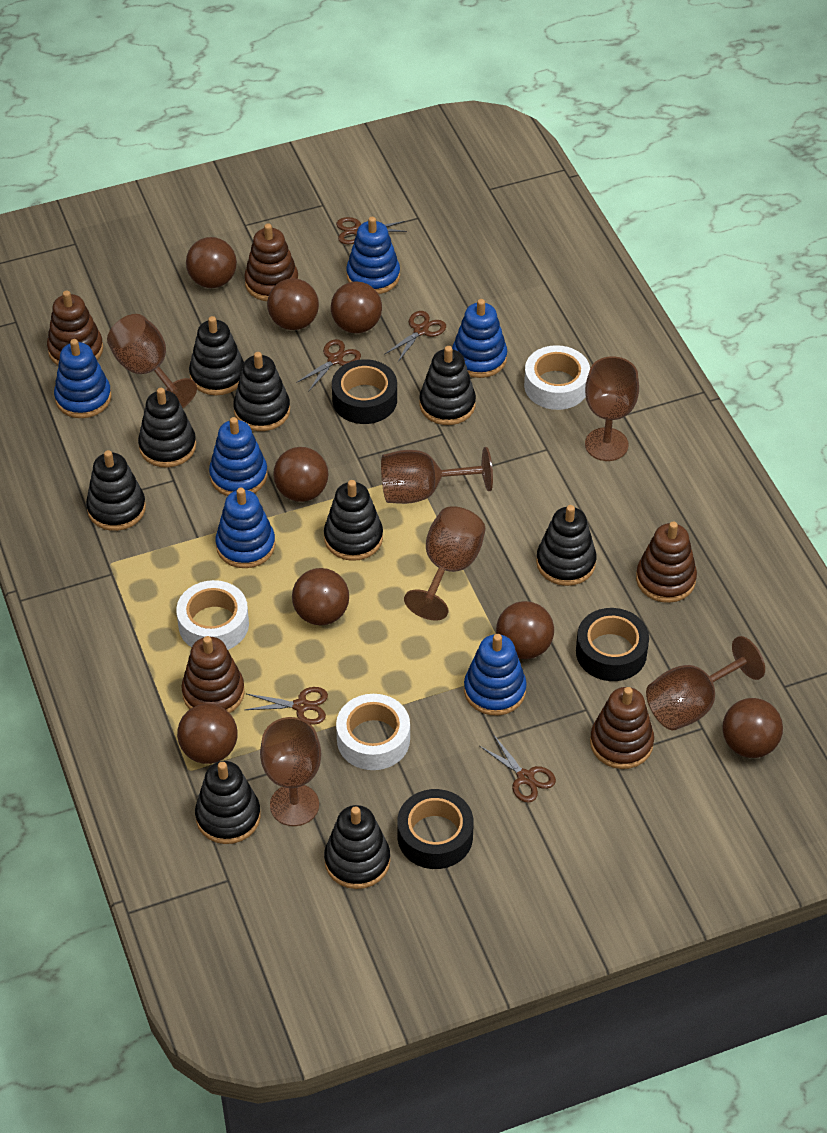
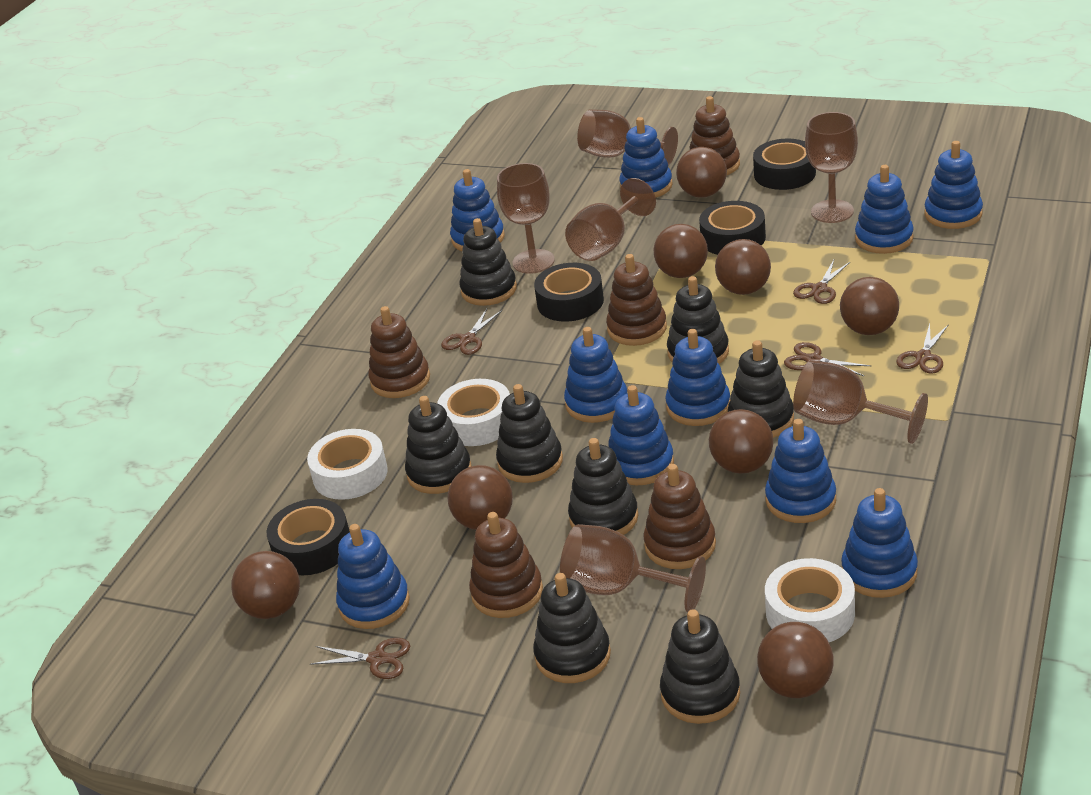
black stacking toy: [86,450,146,531] [138,388,196,467] [189,316,244,395] [195,761,261,844] [233,352,290,431] [324,480,383,561] [324,805,390,889] [419,346,476,425] [536,505,596,586] = 9 -> [405,396,471,494] [459,218,517,306] [496,384,563,483] [533,573,611,683] [568,438,638,535] [660,609,740,724] [667,276,729,364] [728,340,794,438] = 8
black tape: [332,359,397,424] [397,789,474,869] [576,608,649,681] = 3 -> [267,499,350,575] [534,263,604,321] [699,201,766,255] [753,139,816,190] = 4
blue stacking toy: [54,339,112,418] [209,417,268,496] [215,488,275,568] [346,217,400,294] [452,299,507,378] [464,634,527,715] = 6 -> [336,524,410,629] [450,169,505,251] [564,327,627,423] [608,385,674,486] [619,117,673,197] [665,329,730,426] [765,419,836,523] [841,488,918,598] [855,165,914,254] [924,141,983,229] = 10

